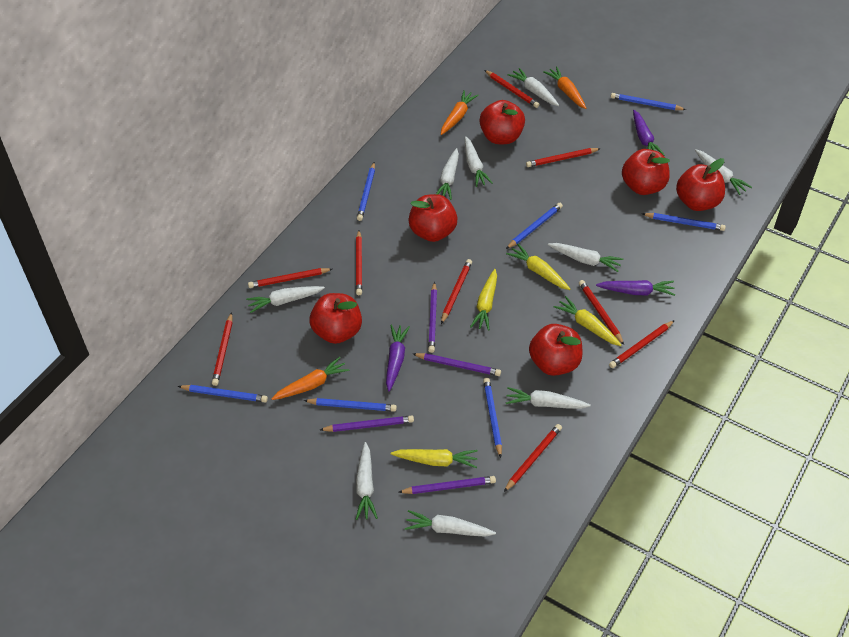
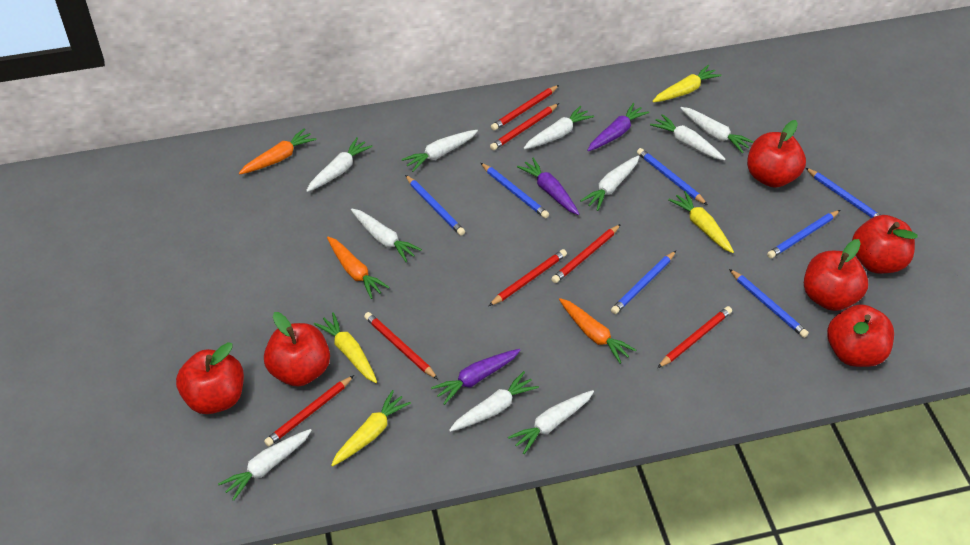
purple pencil: [320,415,414,432] [398,476,496,494] [413,353,501,376] [428,282,437,353] = 4 -> none = 0
red pencil: [212,312,232,386] [248,268,332,288] [356,230,362,295] [441,259,472,324] [485,70,539,108] [504,424,562,492] [526,148,601,167] [579,280,624,345] [609,320,675,368] = 9 -> [264,375,354,446] [364,312,438,379] [489,249,567,306] [490,103,559,150] [491,85,559,131] [551,224,621,283] [657,306,732,368] = 7
white carrot: [246,286,325,313] [356,442,378,520] [405,510,496,537] [436,148,459,200] [465,136,493,187] [506,387,591,409] [508,68,559,106] [548,243,623,272] [695,149,752,195] = 9 -> [218,429,312,501] [306,137,373,192] [351,208,422,262] [401,130,478,172] [449,371,539,432] [508,390,594,454] [524,106,594,149] [580,155,639,211] [650,114,725,160] [680,107,754,153] = 10

